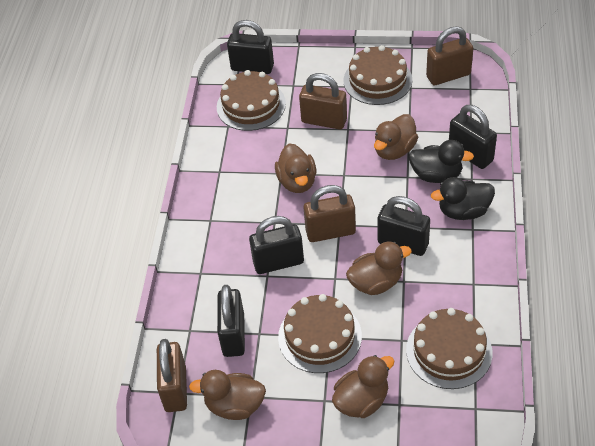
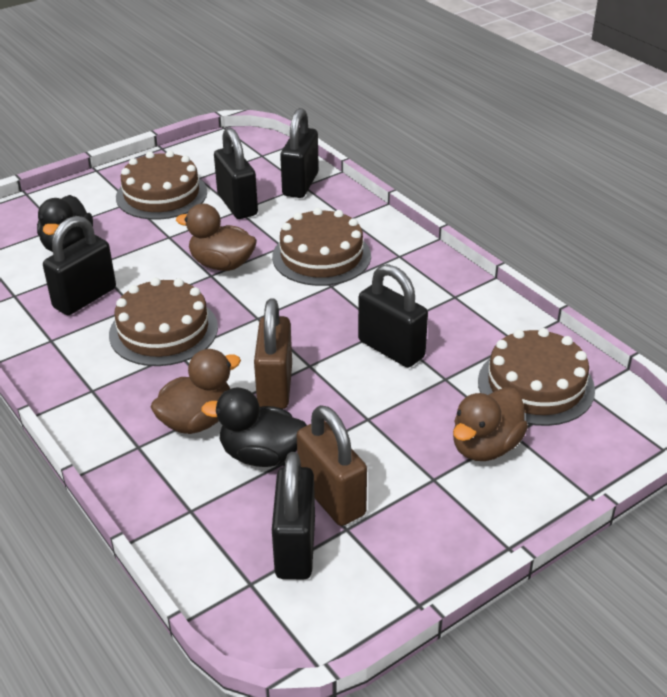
brown duck: [189,370,266,420] [275,143,316,193] [332,355,394,418] [346,242,412,295] [374,114,418,160] = 5 -> [151,349,241,434] [176,204,257,271] [453,387,528,461] = 3
brown padlock: [157,339,187,412] [299,73,347,130] [303,185,356,242] [426,26,473,85] = 4 -> [254,298,292,409] [296,405,367,526] = 2

